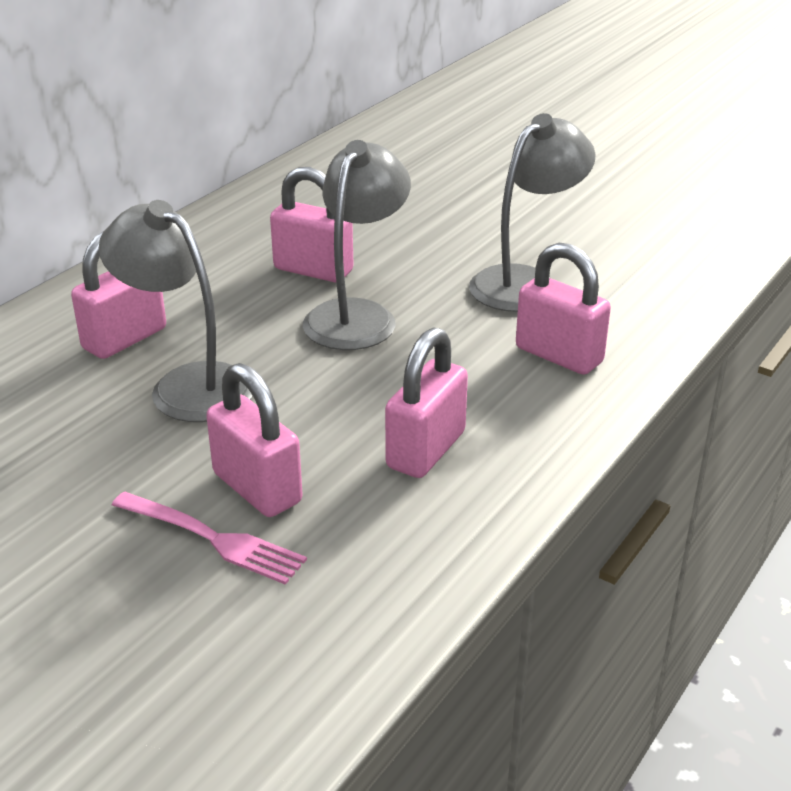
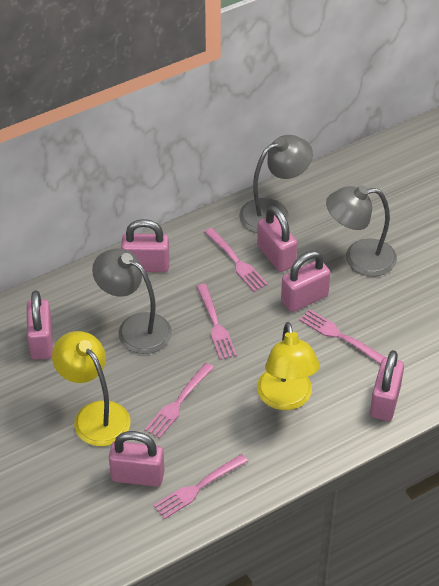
pink fork: [112,491,307,585] = 1 -> [144,363,214,439] [153,454,248,519] [196,284,237,360] [205,228,268,292] [299,309,386,364] = 5
pink padlock: [71,230,166,359] [206,363,302,517] [270,167,354,282] [385,327,468,478] [516,243,611,375] = 5 -> [27,291,53,360] [109,431,164,487] [121,219,170,272] [257,206,297,272] [281,251,331,312] [370,350,404,421] = 6
yellow lamp: none = 0 -> [52,331,130,446] [257,322,320,410] = 2

